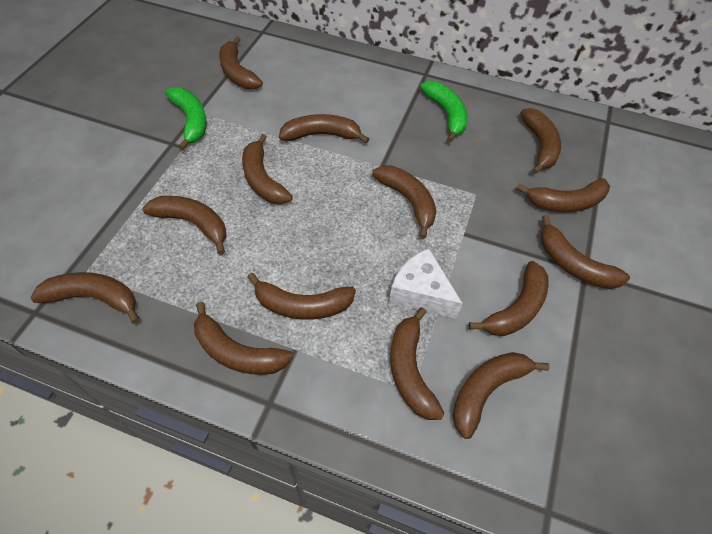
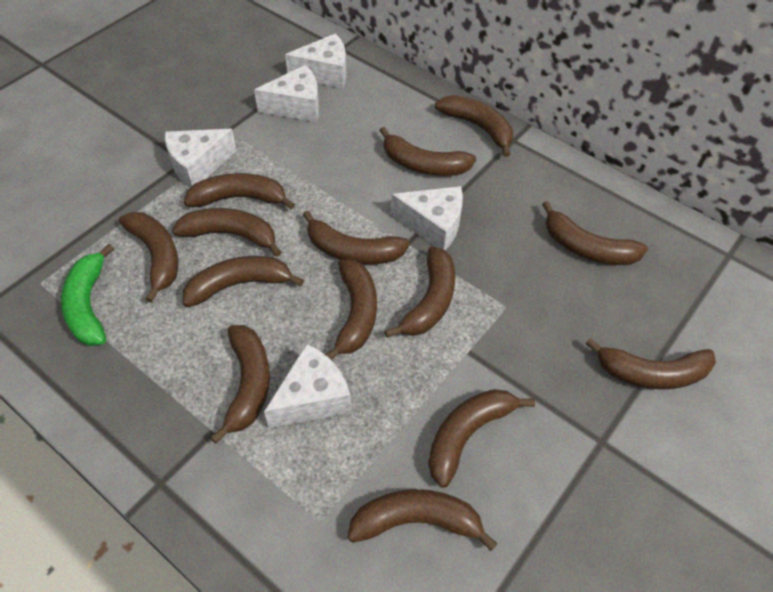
green banana: [165,87,207,150] [420,81,468,142] = 2 -> [61,244,114,346] = 1
white cheese: [389,248,463,319] = 1 -> [165,129,237,188] [254,65,319,122] [264,343,351,428] [285,33,346,88] [391,186,463,250] = 5

